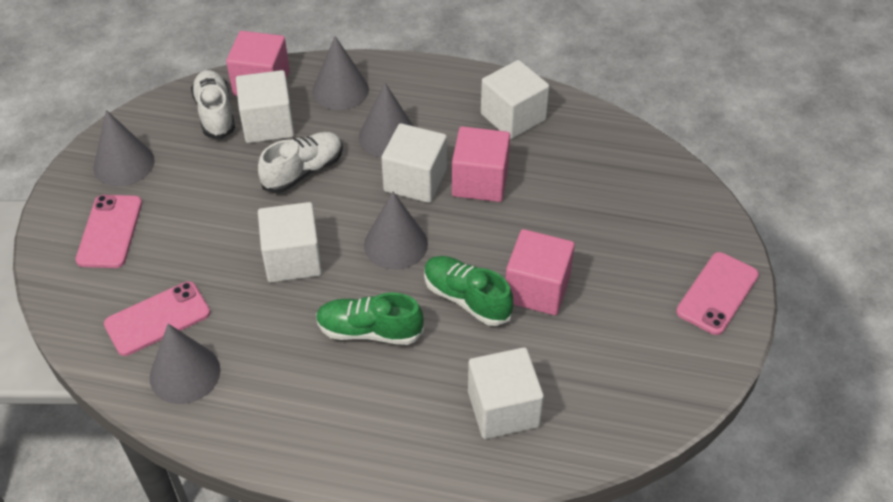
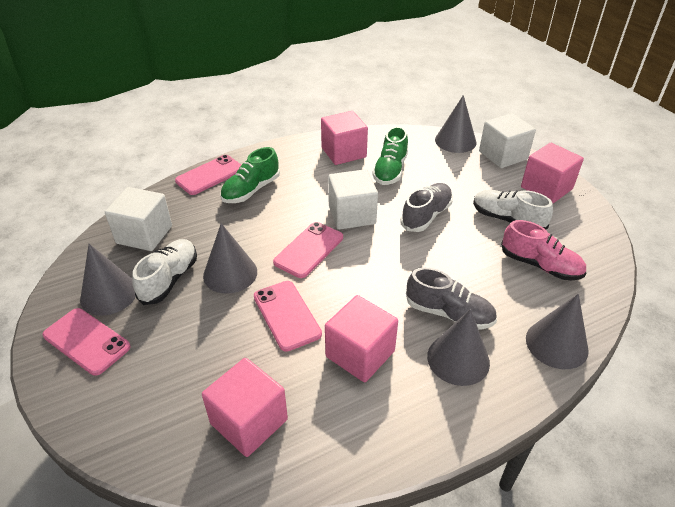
grey shoe: none = 0 -> [400,183,453,232] [406,268,497,330] = 2
pink cube: [226,31,290,96] [452,126,510,202] [506,229,575,315] = 3 -> [202,358,288,457] [321,111,368,165] [325,295,398,382] [521,143,584,204] = 4
pink phone: [76,195,142,268] [104,281,210,356] [676,252,759,335] = 3 -> [43,308,131,376] [175,155,241,195] [254,281,322,352] [273,222,343,278] = 4
pink shoe: none = 0 -> [501,220,586,280] = 1
white cube: [236,70,294,143] [258,202,322,282] [381,123,447,203] [468,347,544,439] [481,60,549,139] = 5 -> [105,187,172,251] [328,169,378,230] [479,113,536,168] = 3

